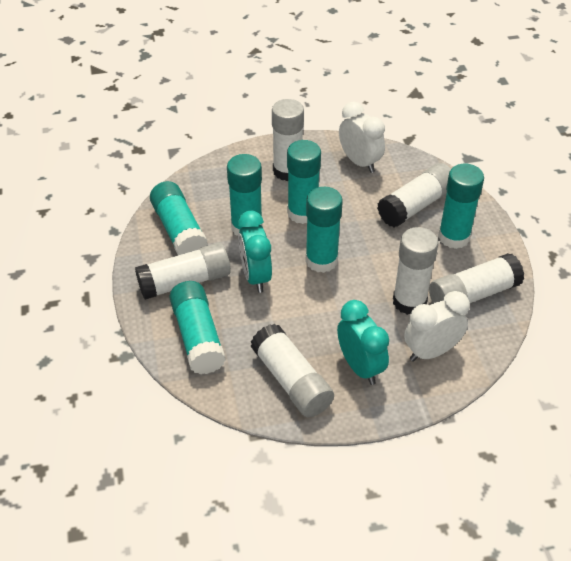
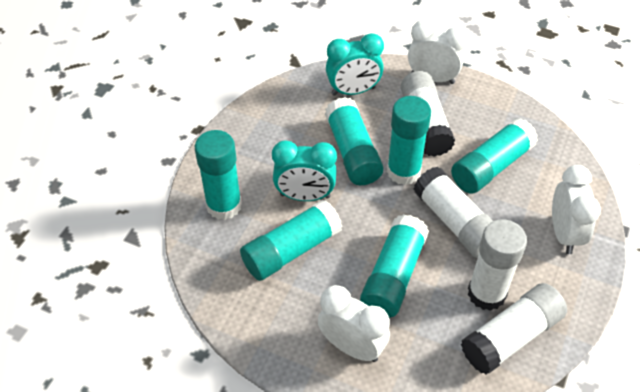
white clock: [339,102,385,173] [404,291,470,362] = 2 -> [318,285,390,362] [408,20,468,84] [552,165,601,254] = 3
white glue stick: [135,243,231,300] [251,324,334,418] [272,99,304,181] [377,163,451,227] [393,227,438,315] [429,253,524,303] = 6 -> [401,71,455,157] [413,166,493,258] [461,283,567,375] [468,219,527,311] = 4

